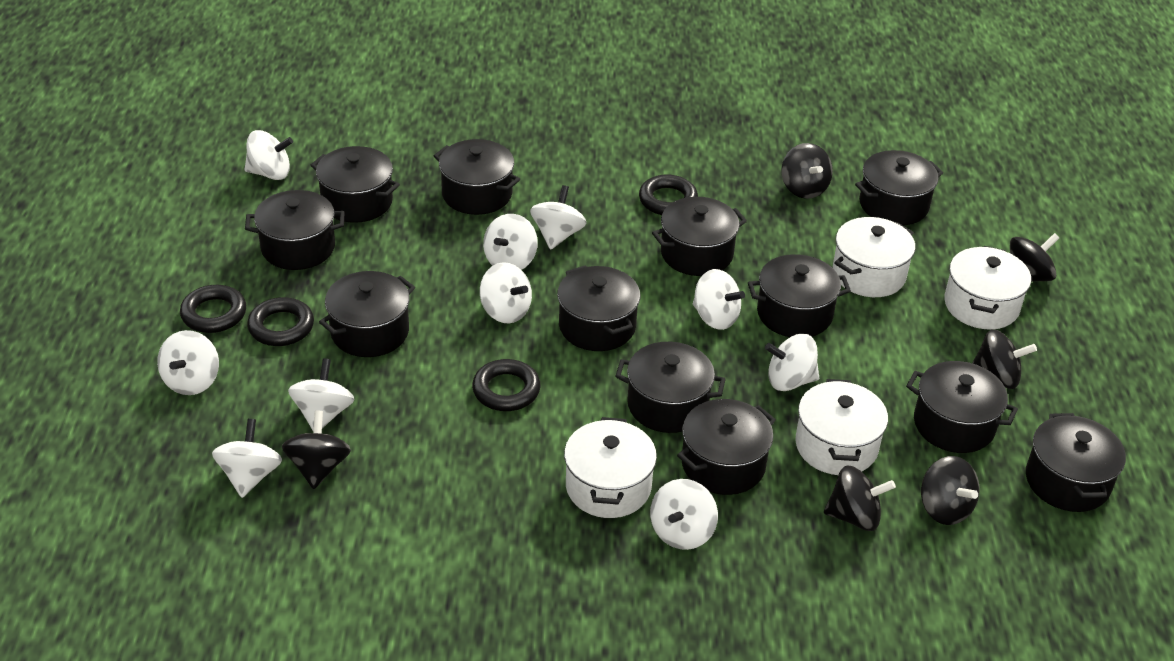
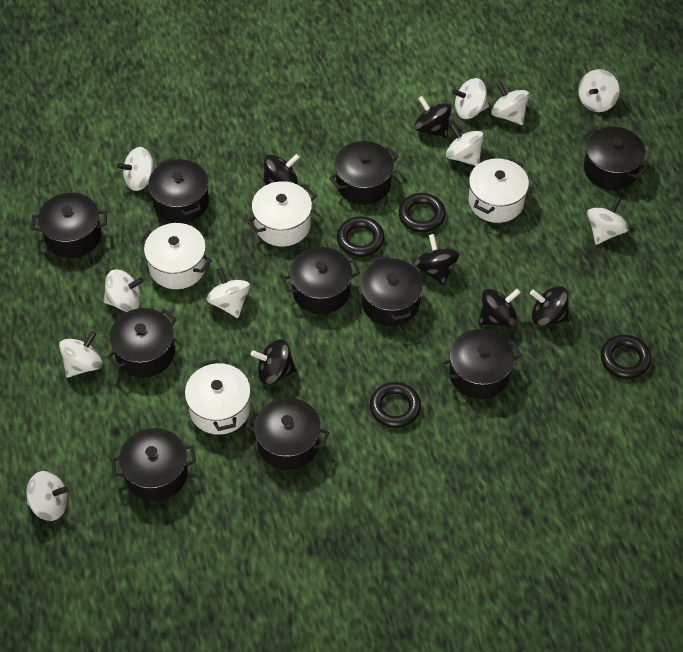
black pot: [245,190,344,270] [311,146,400,223] [319,271,415,357] [434,139,520,215] [557,265,640,351] [615,342,726,433] [652,197,747,276] [677,399,776,495] [748,254,851,337] [855,150,943,225] [906,361,1018,453] [1026,413,1126,512] = 12 -> [31,193,107,258] [107,308,177,377] [111,428,196,501] [148,158,209,223] [246,398,330,470] [282,247,360,314] [329,141,398,205] [360,255,423,326] [441,329,522,399] [583,127,647,190] = 10

